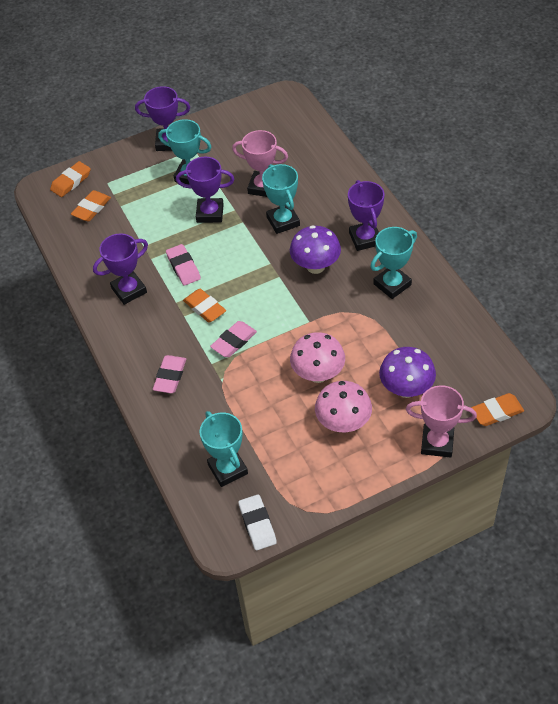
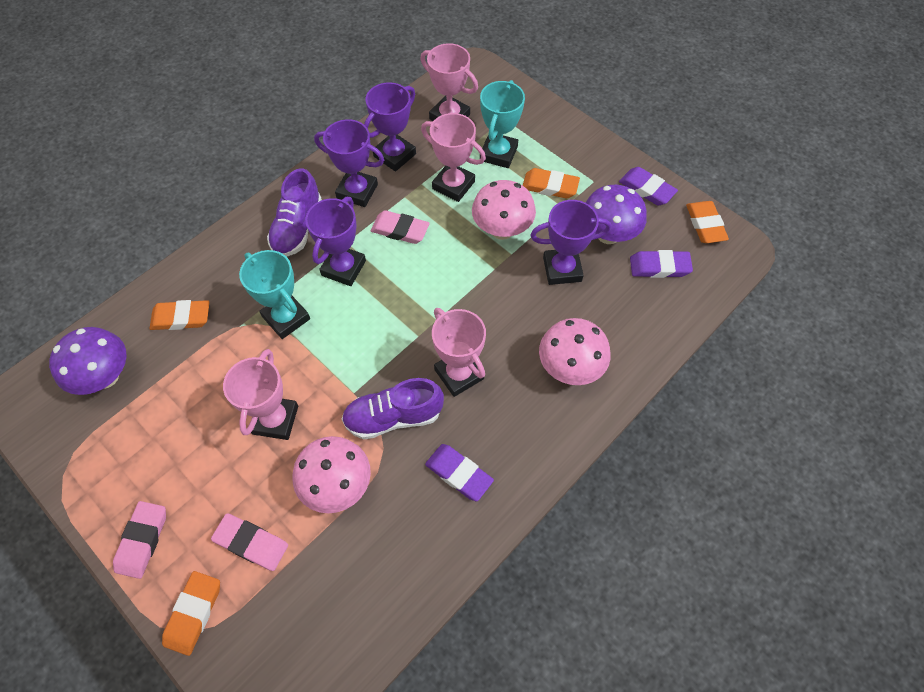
pink mushroom: [290,332,345,383] [315,381,372,433] = 2 -> [293,436,371,513] [472,180,536,240] [539,318,611,385] = 3
pink trophy: [232,130,288,197] [406,385,477,458] = 2 -> [223,349,298,440] [420,43,478,121] [421,113,486,202] [432,308,486,397] = 4
purple eraser: none = 0 -> [425,444,494,501] [619,167,678,205] [630,250,693,278] = 3
purple shoe: none = 0 -> [267,169,322,257] [342,378,444,439] = 2
turquoise trophy: [158,119,211,185] [200,411,248,487] [262,164,300,234] [370,227,417,299] = 4 -> [239,250,310,339] [480,80,525,168] = 2
white eraser: [238,494,277,550] = 1 -> none = 0

